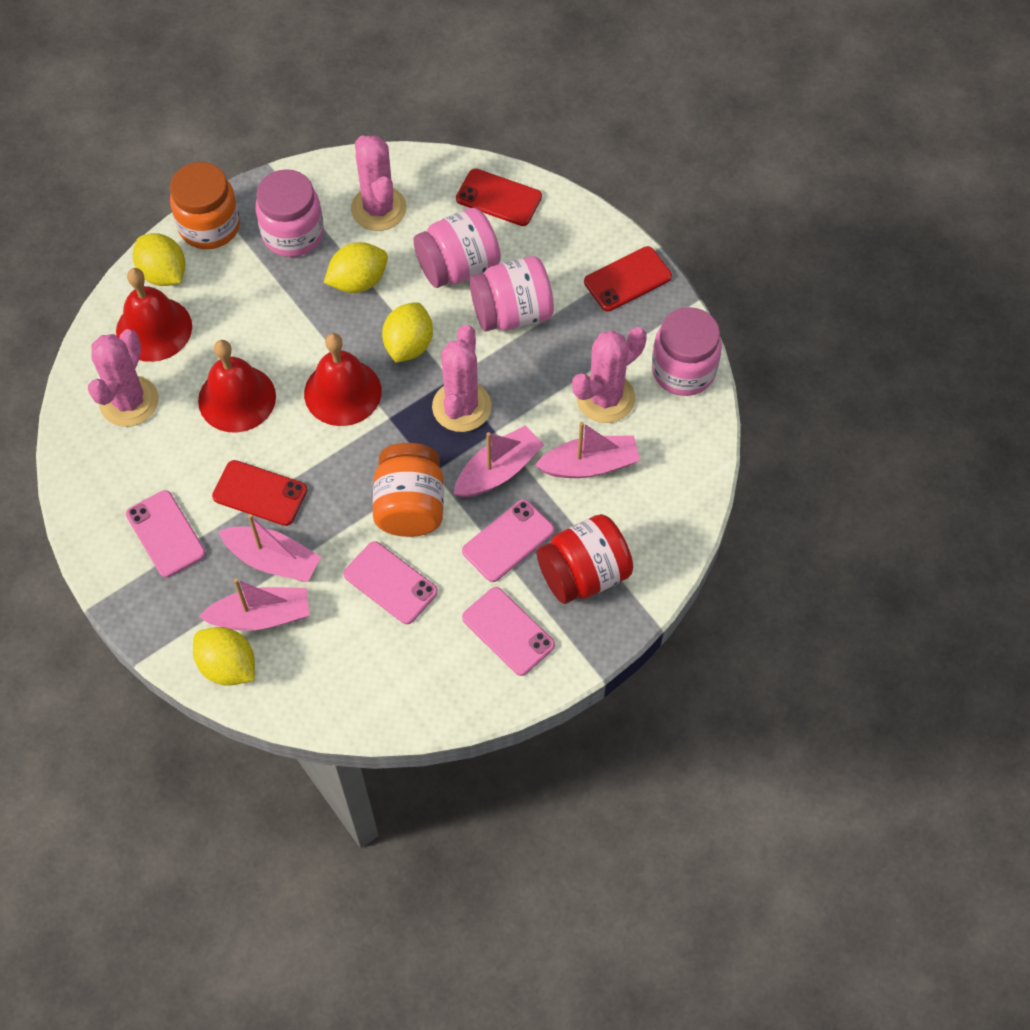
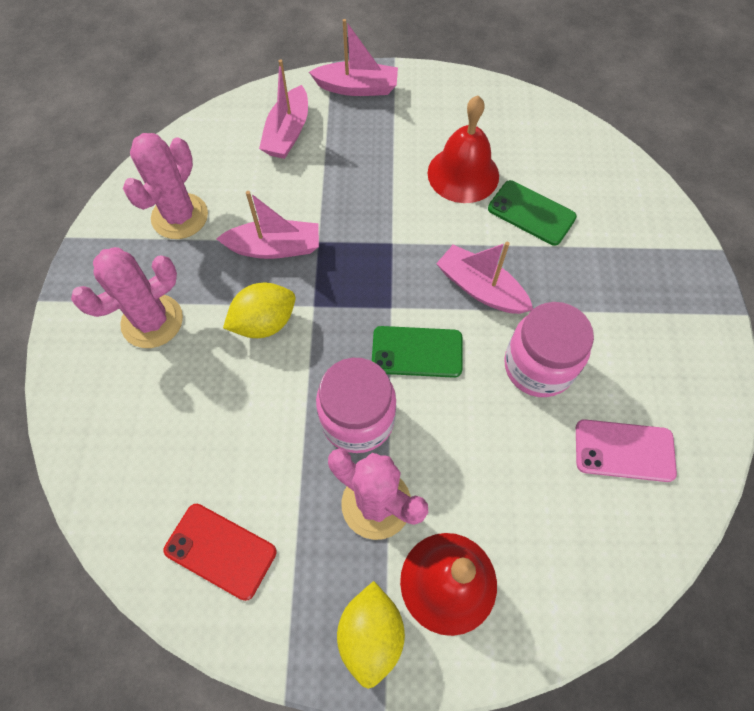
green phone: none = 0 -> [372,326,463,378] [488,180,577,246] = 2
orange jar: [170,162,240,249] [373,443,444,537] = 2 -> none = 0
pink cactus: [88,329,158,427] [351,135,407,231] [432,325,491,432] [572,327,647,423] = 4 -> [71,247,183,348] [123,133,208,239] [328,448,428,540] = 3
pink jar: [255,169,324,257] [413,208,501,288] [470,256,554,331] [652,307,722,396] = 4 -> [316,358,396,453] [504,302,594,397] = 2
pink phone: [126,490,206,578] [343,541,438,624] [462,499,555,582] [462,587,555,676] = 4 -> [576,419,677,482] = 1
red bell: [116,268,192,362] [198,340,276,433] [304,333,382,426] = 3 -> [400,533,497,636] [428,96,499,203] = 2
red jar: [537,514,633,604] = 1 -> none = 0
red phone: [212,460,307,526] [456,168,542,226] [584,246,672,312] = 3 -> [164,504,277,601] = 1
yellow lemon: [133,233,185,286] [193,627,255,686] [324,242,388,293] [382,302,433,363] = 4 -> [223,283,295,338] [337,581,405,689] = 2

